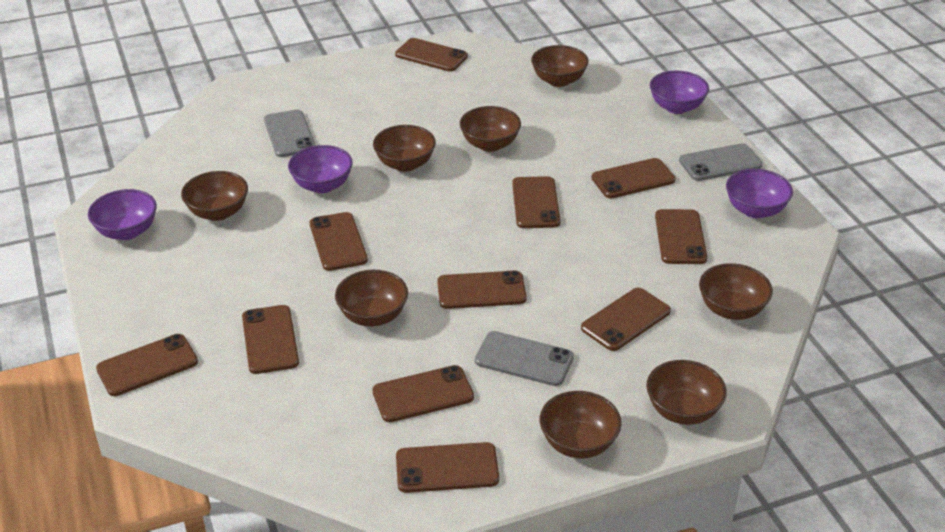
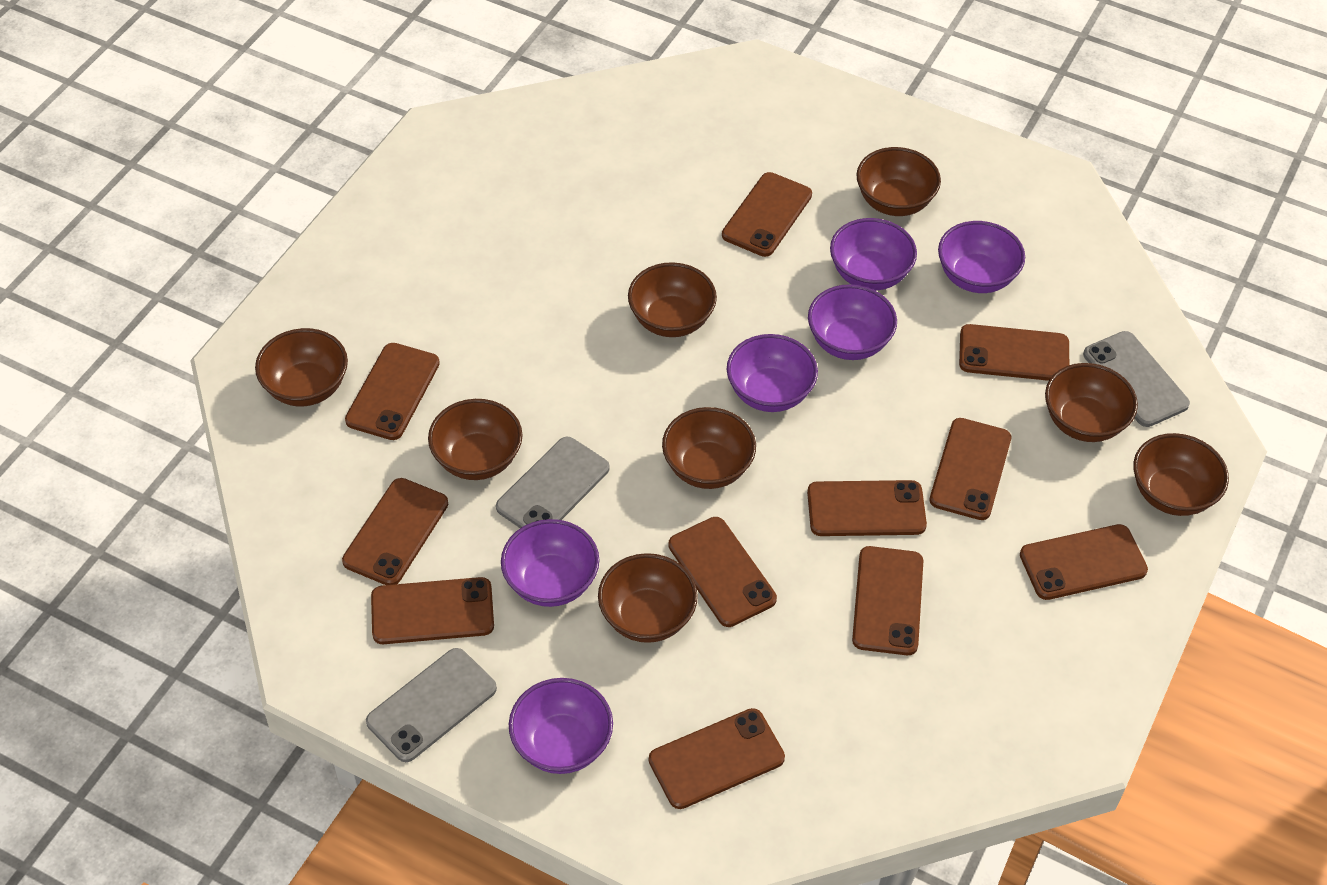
purple bowl: [88,189,157,240] [288,145,353,193] [650,71,709,114] [726,169,793,218] = 4 -> [501,519,599,607] [509,678,613,774] [727,334,818,412] [808,284,897,360] [830,218,917,290] [938,221,1025,293] = 6

